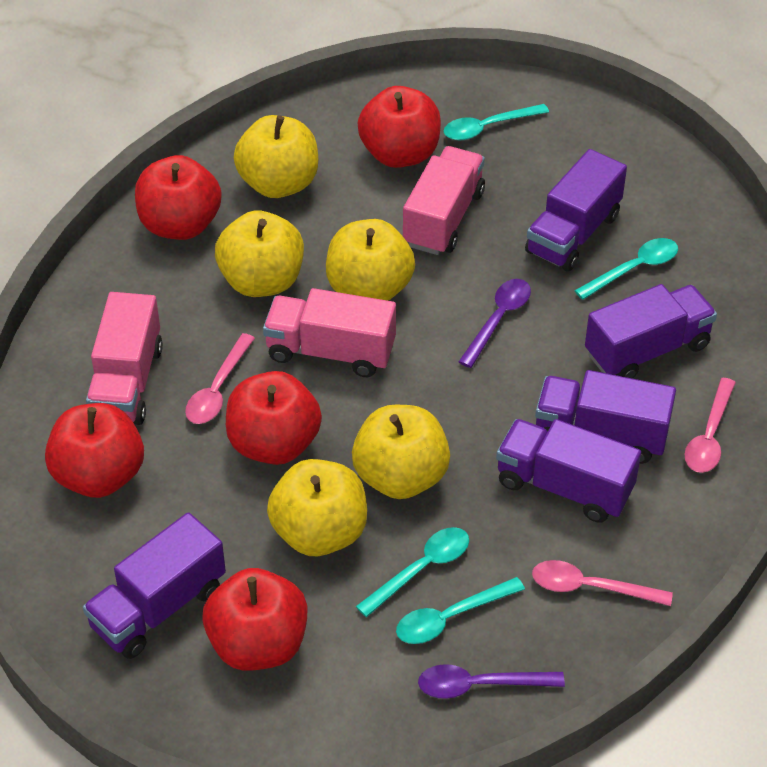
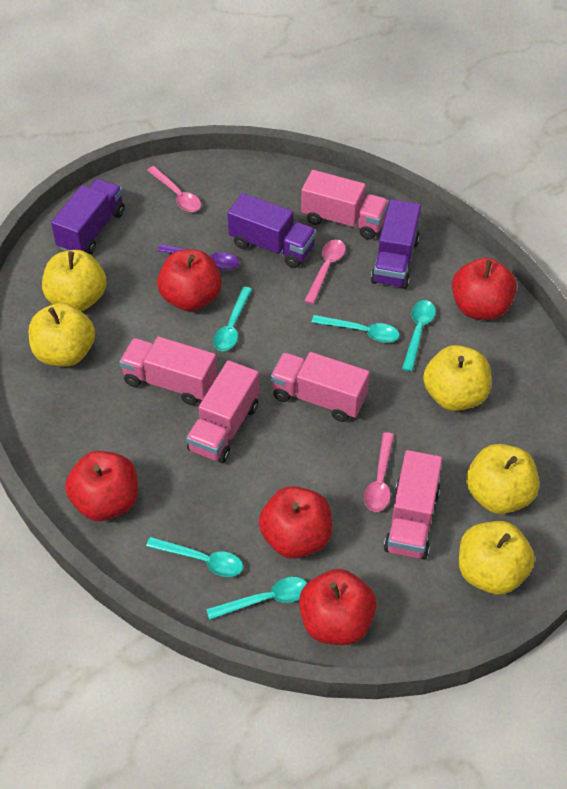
pink truck: [86,292,163,425] [263,288,396,377] [403,146,485,255] = 3 -> [119,337,217,405] [186,360,259,463] [271,352,370,422] [301,170,389,240] [384,450,442,560] = 5
purple spoon: [418,664,565,699] [459,279,531,368] = 2 -> [158,244,239,270] = 1
purple truck: [83,512,226,659] [496,419,641,523] [525,149,627,271] [535,370,676,464] [585,284,717,379] = 5 -> [51,179,125,255] [227,193,316,268] [371,199,421,289] = 3
turquoise spoon: [356,527,469,617] [396,577,525,644] [444,104,549,140] [574,238,678,300] = 4 -> [146,537,243,577] [206,577,307,620] [213,287,252,351] [311,315,399,343] [402,300,436,372] = 5

